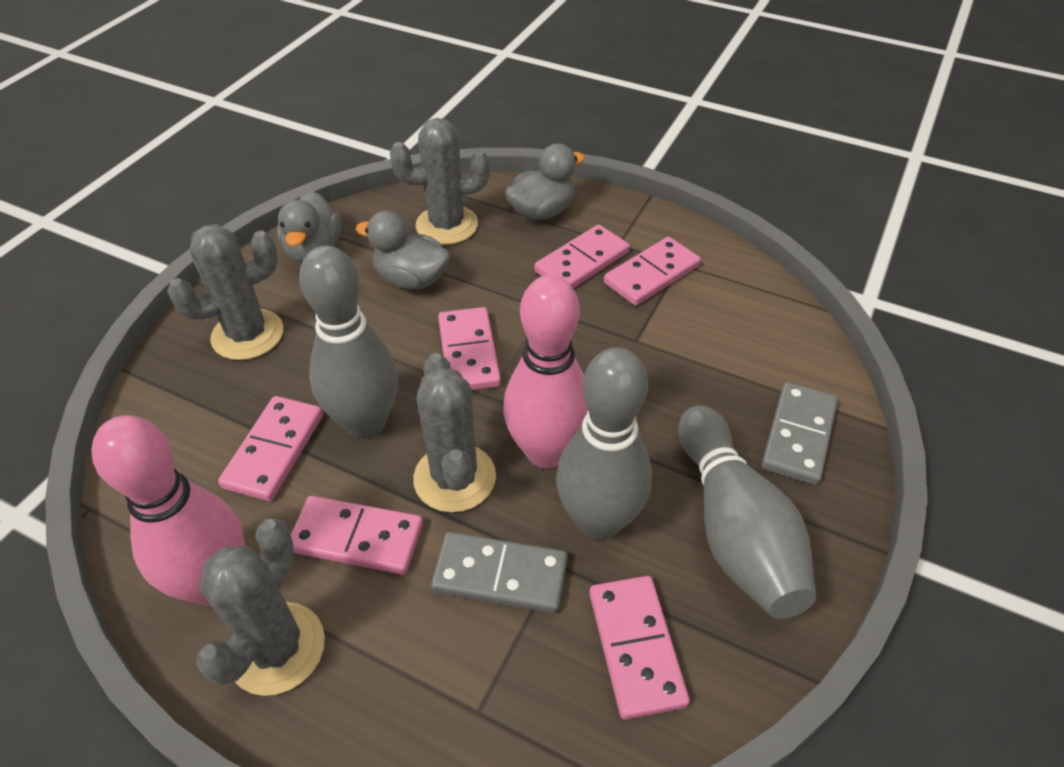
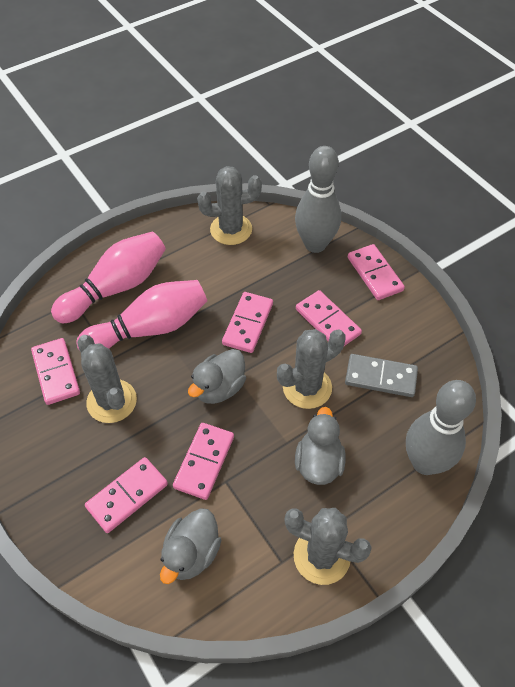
grey bowling pin: [299,246,398,439] [556,347,652,540] [678,406,816,619] = 3 -> [295,146,341,253] [406,380,476,475] = 2
grey domino: [431,532,568,613] [761,382,838,485] = 2 -> [345,354,418,397] = 1

